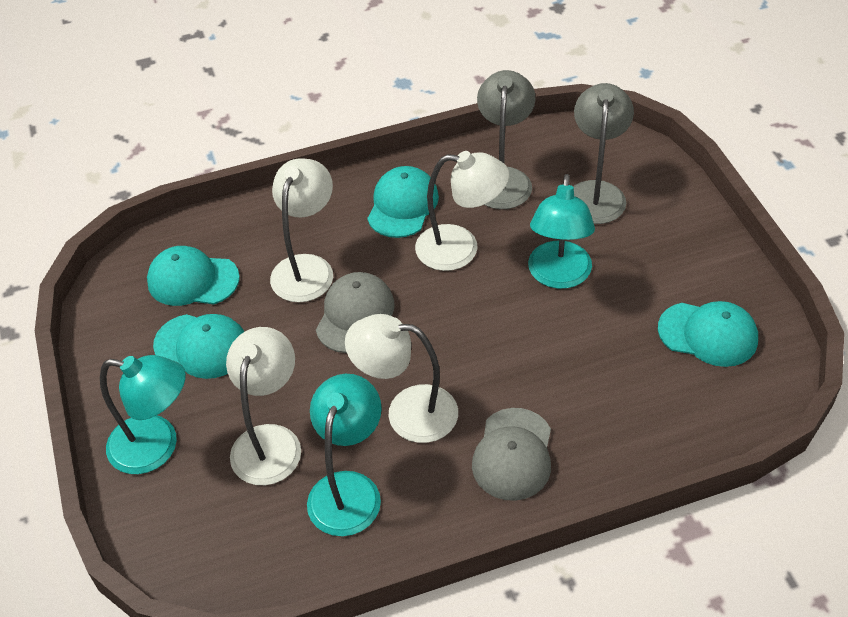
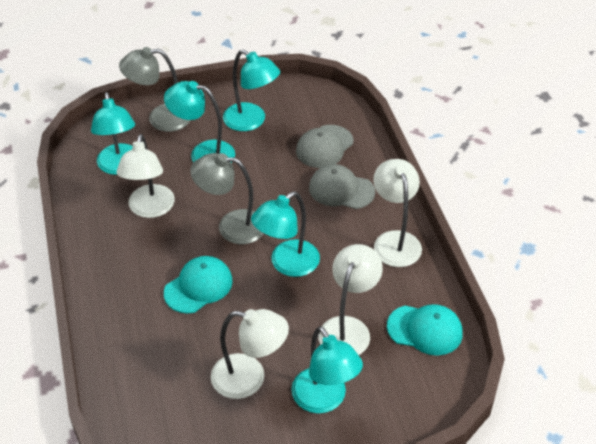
turquoise cap: [147,246,240,306] [153,314,244,379] [367,166,439,238] [658,301,758,367] = 4 -> [164,256,233,314] [387,304,463,356] = 2
turquoise lamp: [100,355,186,474] [307,374,382,536] [528,174,595,289] = 3 -> [91,92,135,175] [164,81,235,163] [223,49,280,131] [251,192,320,277] [291,326,363,414] = 5

